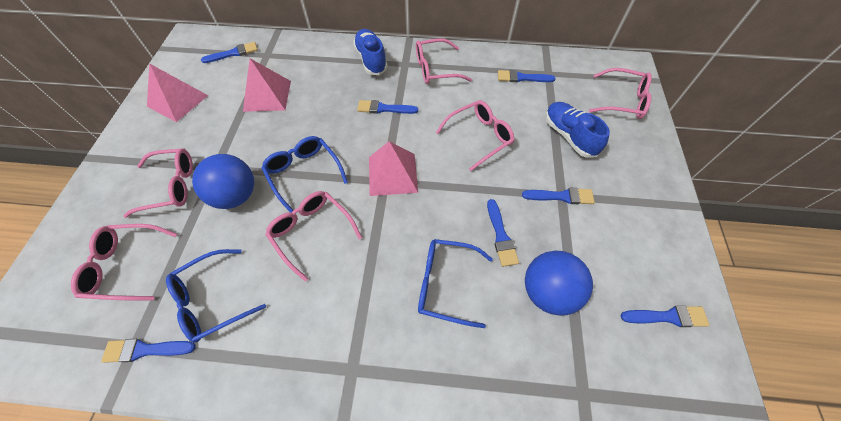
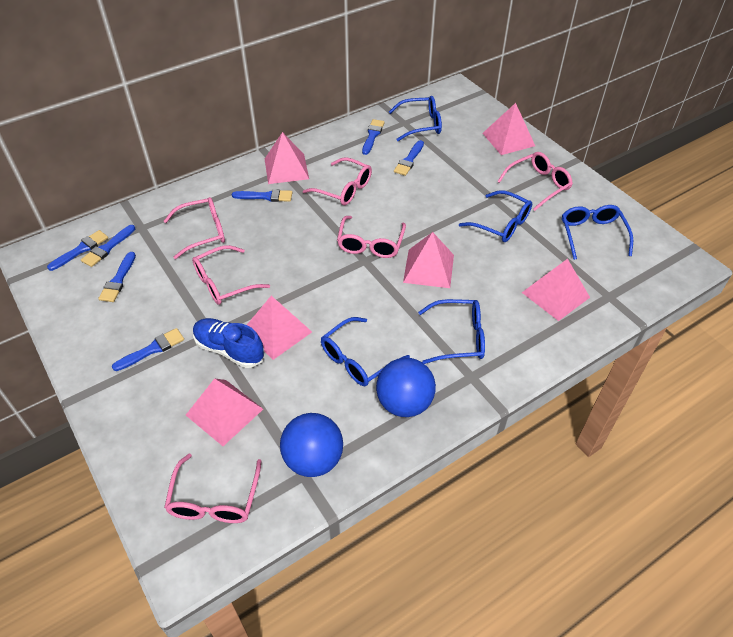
blue glasses: [166,249,266,342] [262,136,348,212] [418,239,493,328] = 3 -> [321,317,410,386] [389,96,442,141] [418,299,485,364] [459,190,532,242] [562,205,633,260] = 5
blue shoe: [353,29,388,75] [545,102,610,158] = 2 -> [193,318,264,368] = 1
pink pyramid: [147,63,208,122] [243,59,291,112] [369,141,418,196] = 3 -> [186,378,263,446] [247,296,312,360] [265,132,309,184] [403,232,454,288] [482,103,535,155] [522,259,590,321] = 6

